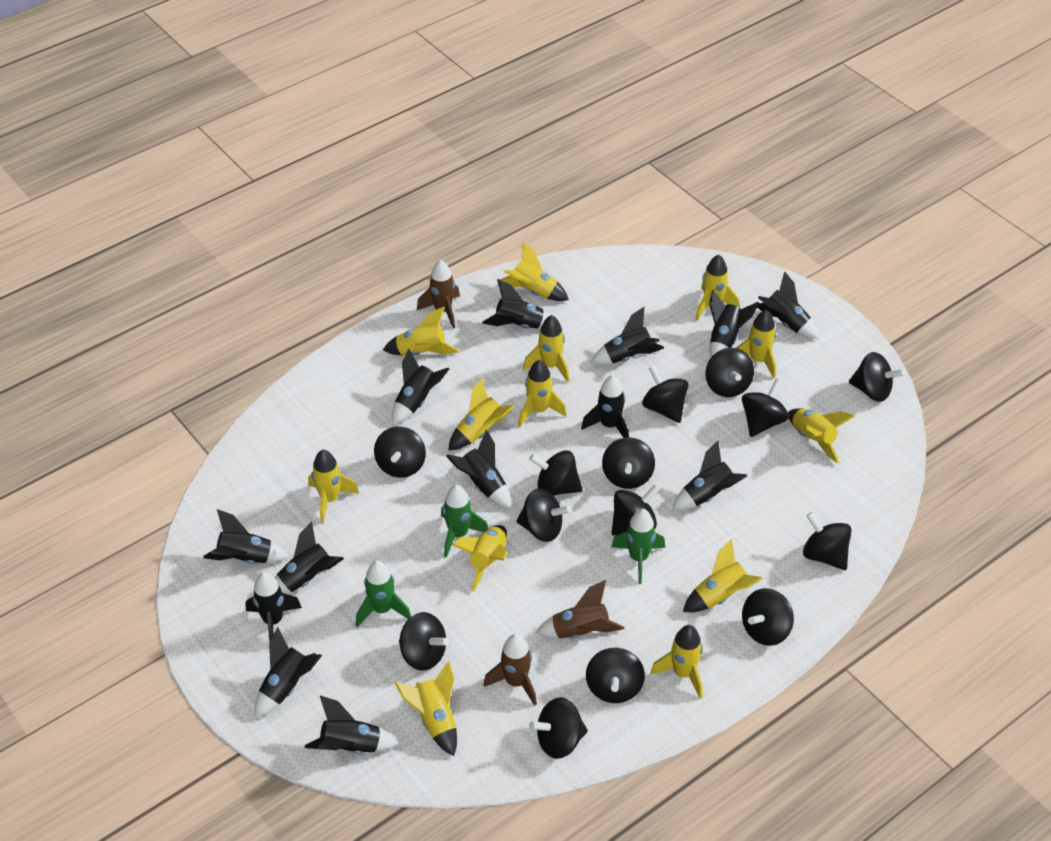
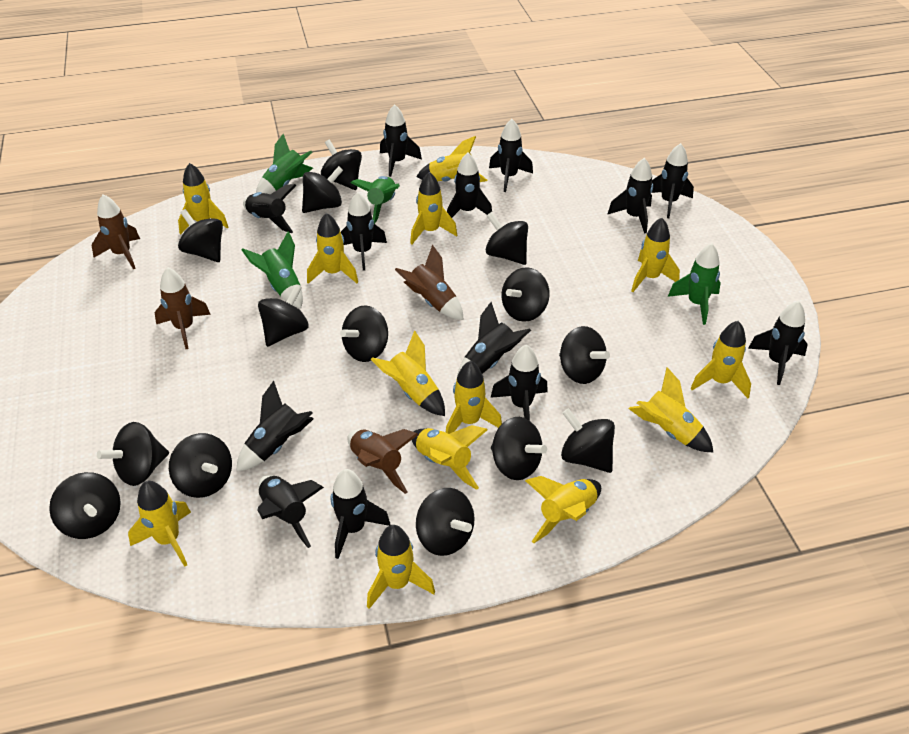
brown rocket: [417,260,460,329] [483,634,537,706] [536,580,624,639] = 3 -> [92,194,140,269] [154,267,211,349] [347,429,419,494] [395,245,463,320] = 4
green rocket: [356,561,411,627] [441,485,488,557] [611,509,665,584] = 3 -> [242,231,303,309] [256,134,313,194] [351,176,400,224] [668,243,721,325] = 4

